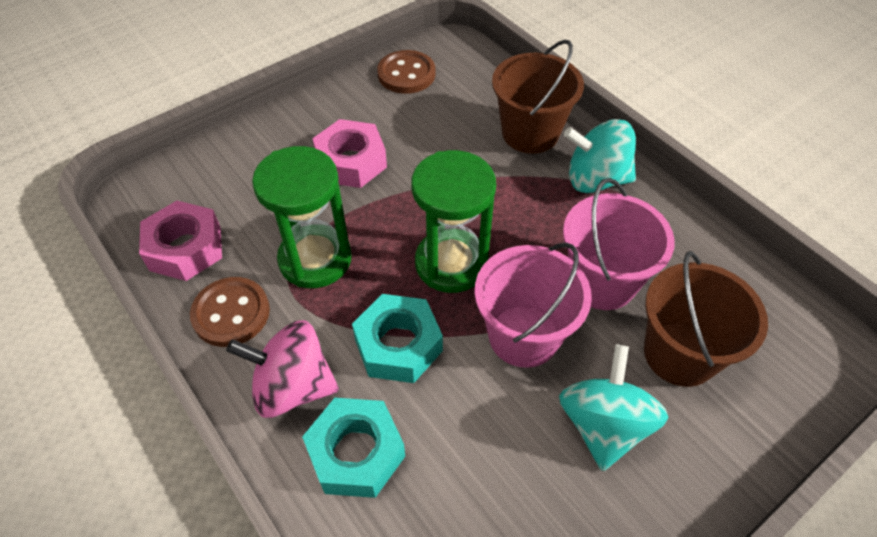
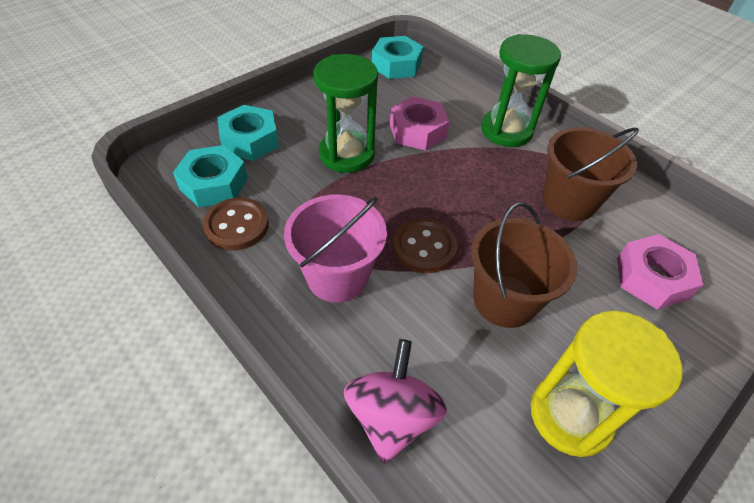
pink bucket: [475,242,592,368] [563,178,675,310] = 2 -> [284,195,387,303] = 1
turquoise nut: [302,398,405,498] [352,294,443,383] = 2 -> [173,145,248,207] [217,105,279,161] [372,36,424,79] = 3
turquoise spinning top: [559,344,669,471] [564,119,636,193] = 2 -> none = 0
yellow hourglass: none = 0 -> [531,311,683,457] = 1

